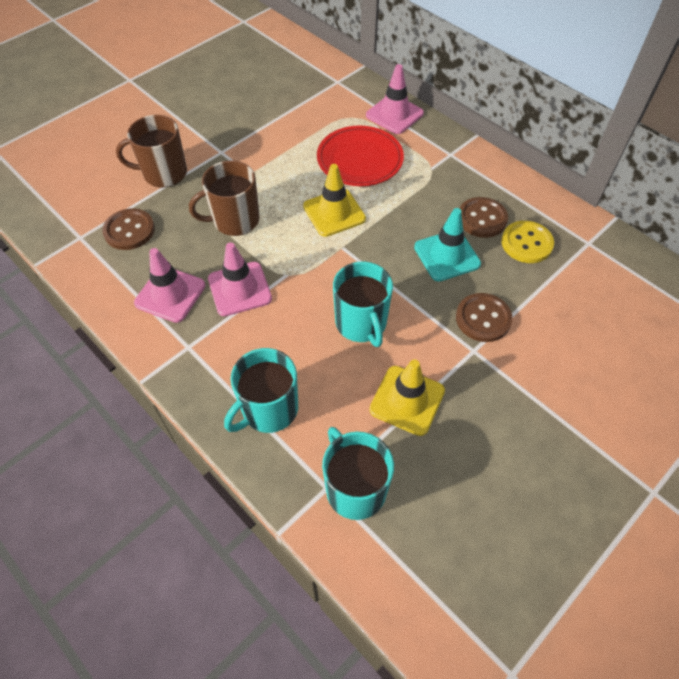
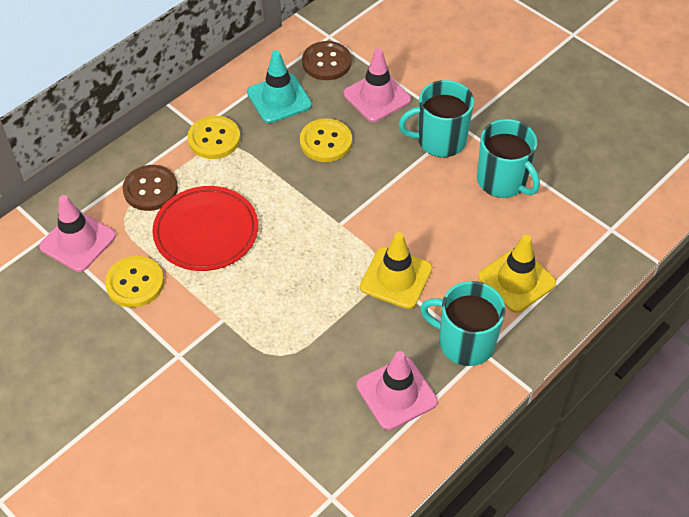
brown button: [102,208,155,250] [456,293,512,342] [459,197,508,238] = 3 -> [123,165,178,211] [302,41,351,80] = 2
brown mug: [116,115,187,187] [189,161,260,236] = 2 -> none = 0
yellow button: [501,221,554,263] = 1 -> [105,256,164,308] [188,116,240,159] [300,118,352,162] = 3

